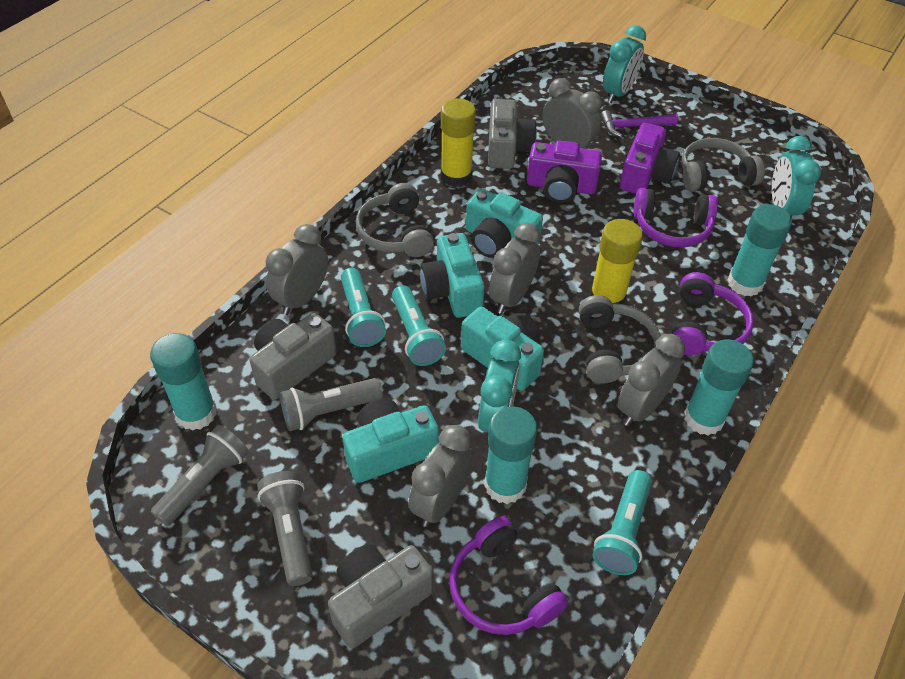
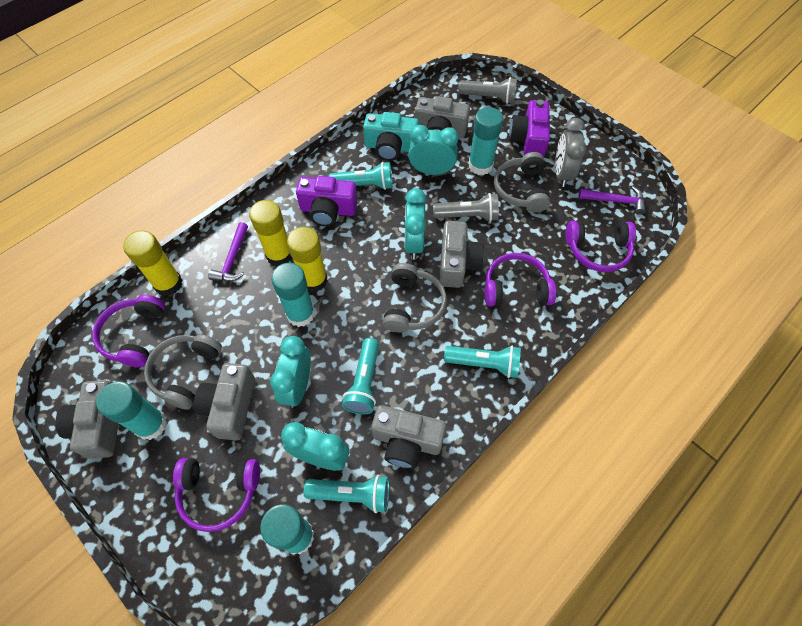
grey camera: [250,313,337,400] [328,544,433,648] [488,99,537,169] = 3 -> [55,380,119,459] [194,363,255,440] [371,405,446,469] [415,96,470,138] [439,221,484,288] = 5
grey clock: [266,224,328,315] [409,425,473,527] [489,223,541,314] [542,78,602,149] [618,334,685,426] = 5 -> [555,118,587,187] = 1
grey flashlight: [151,425,249,526] [257,471,313,586] [280,378,383,431] = 3 -> [433,193,499,222] [458,77,517,104] = 2
purple hammer: [600,110,678,137] = 1 -> [208,222,248,281] [579,186,646,215] = 2
purple headphones: [449,516,568,635] [634,188,718,247] [672,272,754,355] = 3 -> [92,295,165,367] [173,458,260,532] [484,253,556,306] [565,221,636,272] = 4
turquoise camera: [343,398,439,483] [420,233,485,318] [461,307,544,391] [466,189,543,258] = 4 -> [363,112,419,161] = 1
turquoise clock: [478,339,521,434] [603,25,646,103] [772,136,821,218] = 3 -> [270,336,311,408] [281,422,349,471] [404,188,426,259] [408,125,459,175] = 4
turquoise flashlight: [341,268,386,347] [392,285,446,366] [593,470,652,575] = 3 -> [304,475,389,513] [329,162,393,190] [342,338,379,414] [444,345,521,378] = 4
yellow glue stick: [441,98,476,187] [590,219,643,304] = 2 -> [123,230,183,296] [249,200,291,266] [287,227,327,292] = 3

